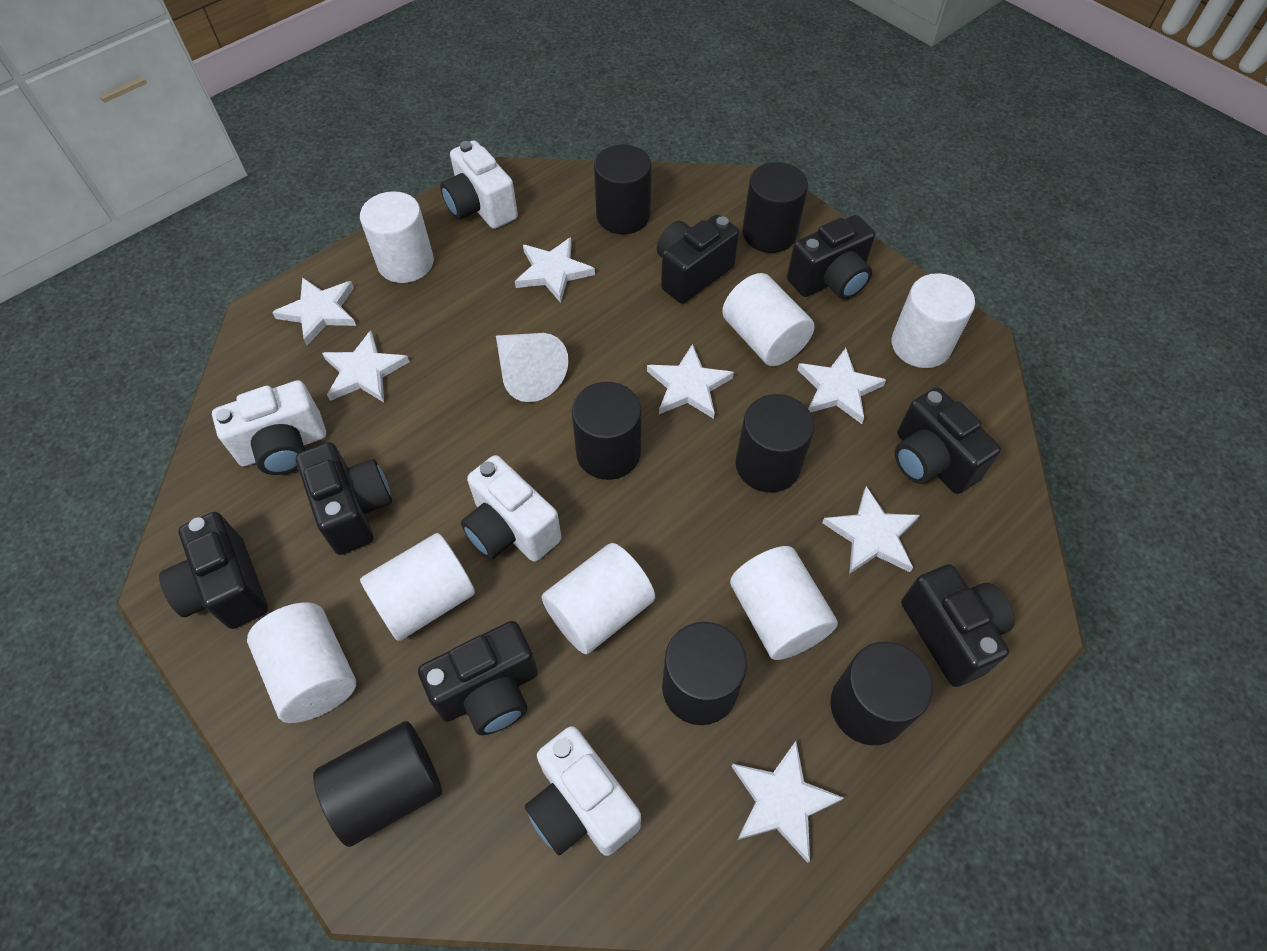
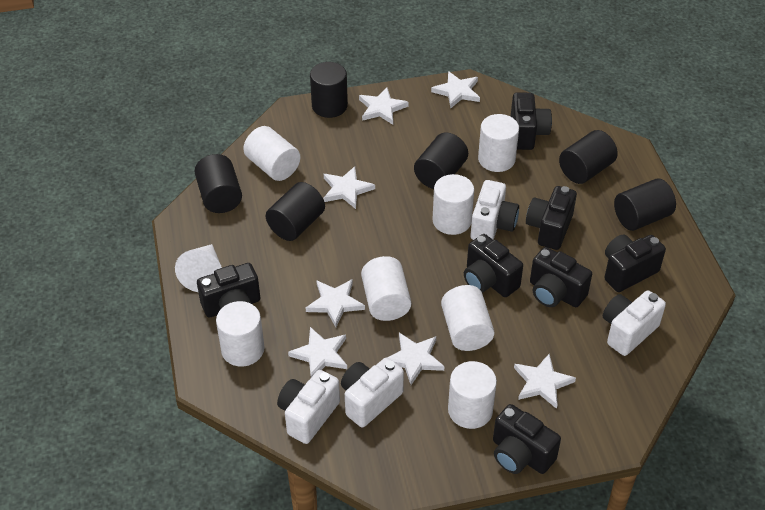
black cylinder: [313,721,442,847] [572,382,641,480] [594,145,652,234] [662,622,747,725] [736,394,814,493] [742,162,808,253] [830,642,933,745] = 7 -> [194,154,242,213] [266,182,325,241] [310,62,348,118] [414,133,468,189] [559,130,618,184] [614,178,676,231] = 6

